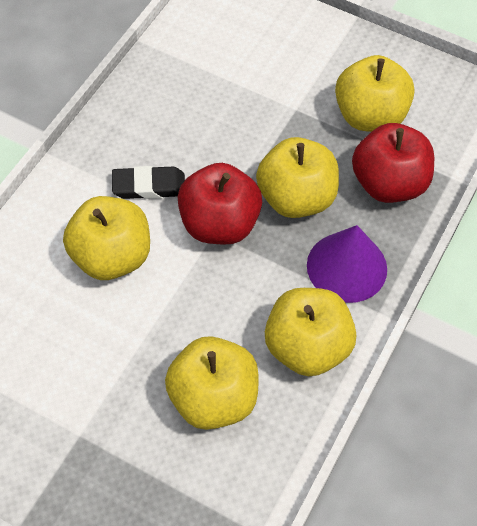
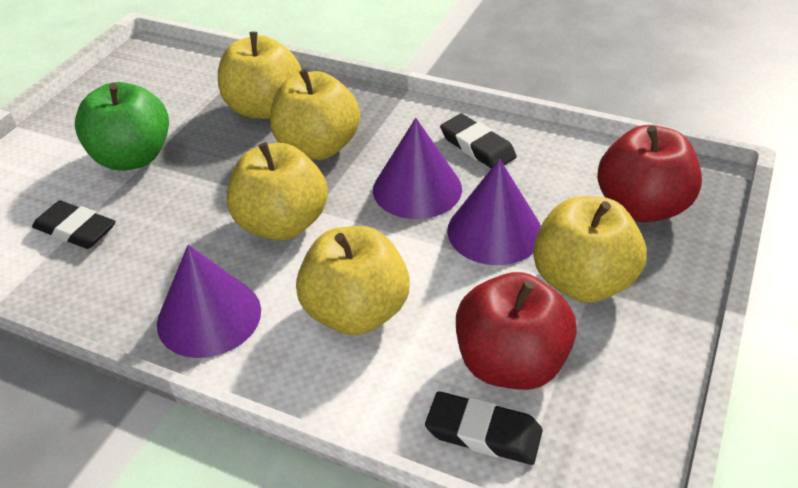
black eraser: [112,166,185,199] = 1 -> [32,200,116,249] [425,391,543,465] [440,114,517,168] = 3
green apple: none = 0 -> [75,82,169,171] = 1
purple cone: [307,225,387,303] = 1 -> [157,245,261,358] [373,118,462,219] [447,159,541,265] = 3

